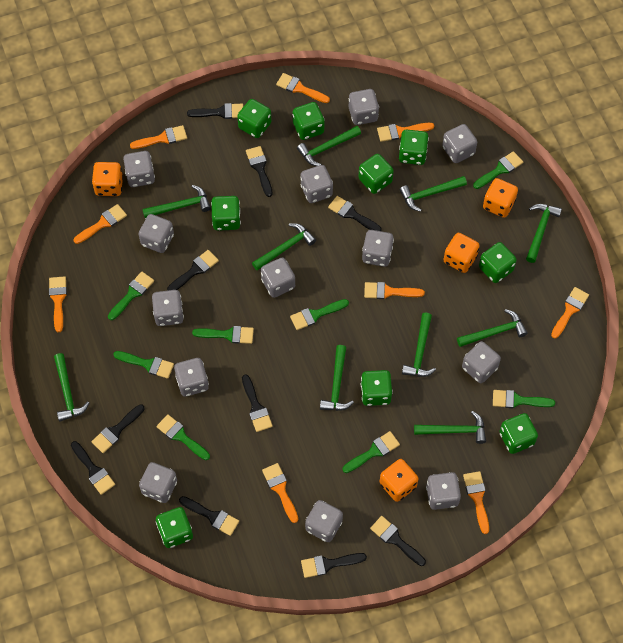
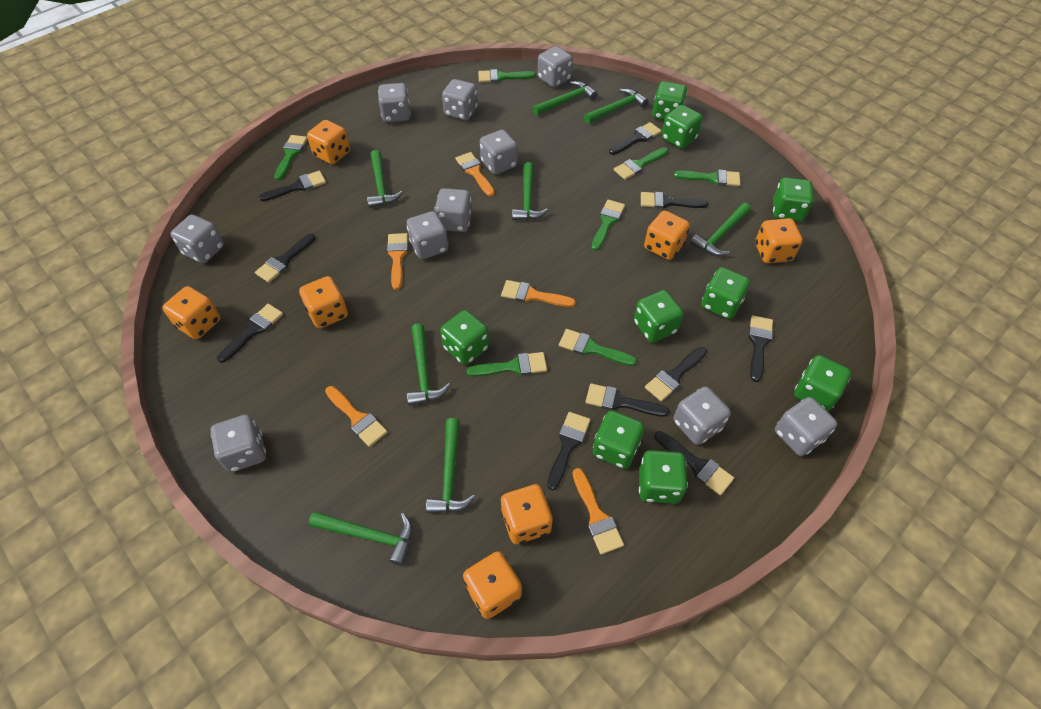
green brush: [108,272,154,320] [113,351,174,379] [156,414,210,460] [192,326,254,344] [290,299,349,330] [342,431,400,473] [473,151,523,189] [493,390,555,408] = 8 -> [274,135,308,180] [467,352,547,377] [478,69,536,83] [559,329,637,366] [591,200,625,251] [614,147,668,180] [674,169,740,186] = 7
green hammer: [54,353,89,422] [142,185,211,218] [252,223,316,270] [297,126,361,166] [320,345,354,411] [399,176,467,212] [402,312,436,377] [414,411,486,444] [457,309,528,347] [526,204,562,263] = 10 -> [308,512,413,566] [367,150,403,208] [407,323,450,406] [426,418,476,513] [512,162,549,220] [532,81,598,115] [584,88,648,124] [690,203,751,256] = 8
grey dice: [123,151,155,187] [139,214,174,253] [139,462,177,503] [152,290,184,326] [174,358,209,397] [261,257,295,298] [300,165,333,203] [305,500,343,542] [349,89,379,125] [362,230,394,267] [426,472,461,510] [442,124,477,163] [462,341,501,383] = 13 -> [170,215,224,263] [210,415,266,472] [378,83,411,122] [407,211,448,259] [434,188,472,232] [442,79,478,120] [480,130,518,174] [538,46,573,87] [674,386,731,445] [775,397,837,456] = 10
orange brush: [49,276,67,332] [74,204,127,244] [130,125,187,149] [262,463,298,523] [276,73,330,103] [364,282,425,299] [377,123,434,142] [463,471,489,534] [551,287,589,339] = 9 -> [325,386,387,447] [387,233,408,290] [456,152,495,196] [501,280,576,307] [573,468,624,555] = 5
orange dice: [92,162,123,196] [380,459,419,502] [444,233,480,273] [483,178,518,218] = 4 -> [162,286,220,339] [299,276,348,328] [307,120,350,164] [463,551,522,619] [501,484,553,544] [644,211,690,260] [755,218,803,263] = 7

